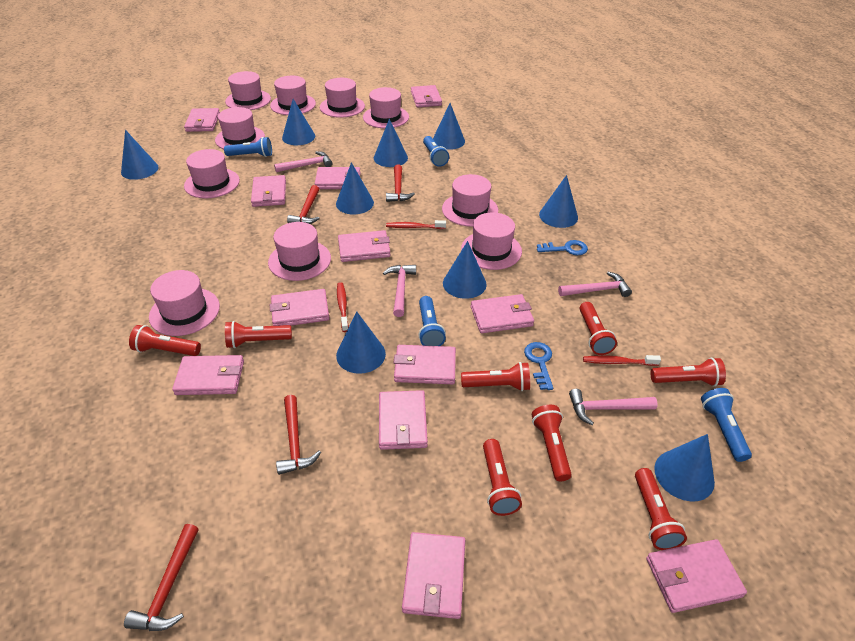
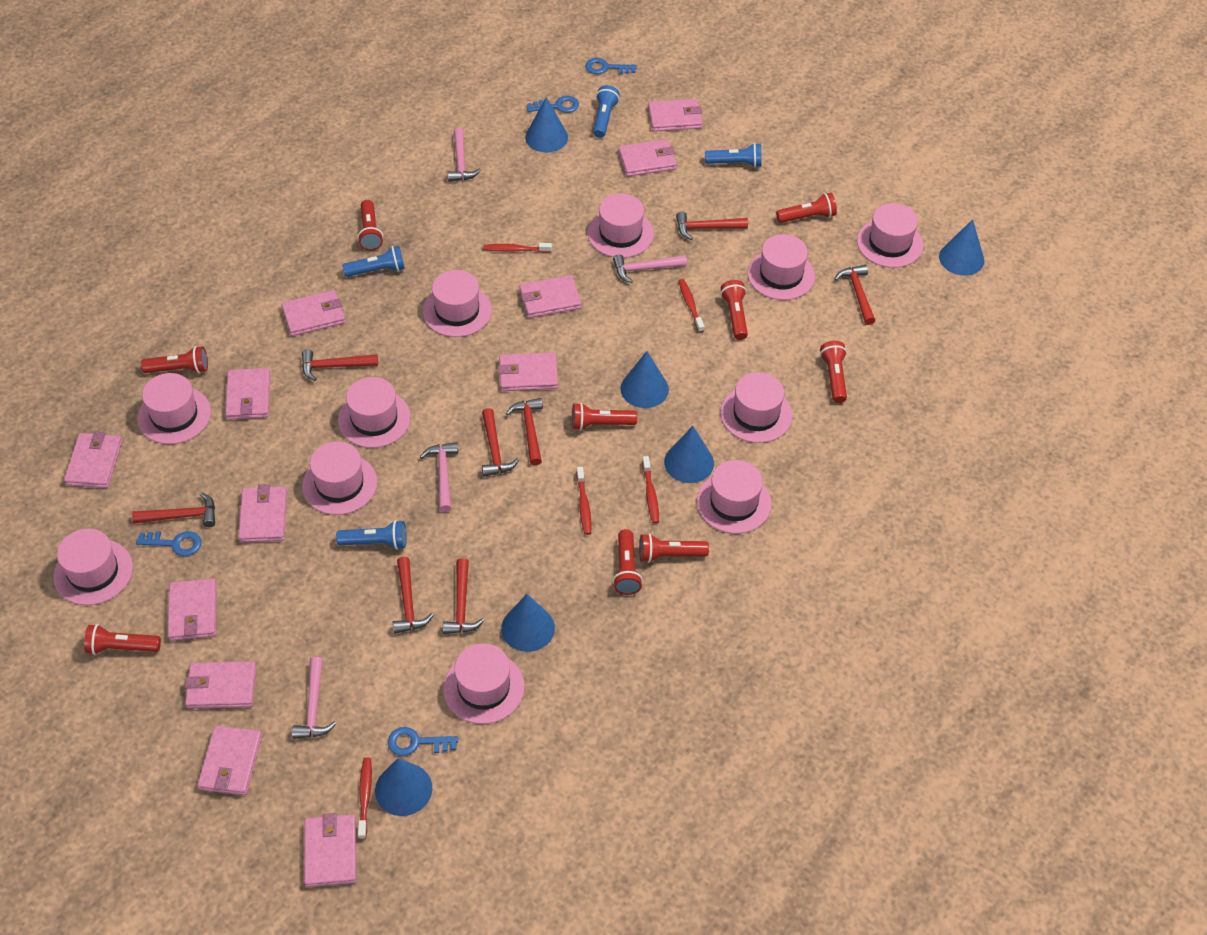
blue cone: [121,130,159,180] [282,99,315,145] [336,162,374,214] [336,311,386,374] [374,119,408,167] [433,103,465,150] [443,241,486,299] [539,175,578,228] [654,434,715,502] = 9 -> [375,758,432,816] [501,594,555,652] [525,97,568,152] [620,351,669,408] [664,426,714,483] [939,219,984,275] = 6
blue key: [524,342,553,390] [537,240,588,255] = 2 -> [136,531,201,556] [388,727,458,756] [527,96,579,113] [585,58,637,74] = 4
pink hat: [149,270,220,336] [184,149,240,198] [215,107,265,149] [225,71,271,110] [268,222,331,281] [270,76,316,115] [320,78,365,118] [363,87,409,128] [442,174,498,227] [461,212,522,270] = 10 -> [53,528,133,605] [137,373,211,444] [302,441,377,515] [338,377,411,448] [423,270,492,337] [443,643,525,724] [588,193,654,258] [697,460,772,534] [720,372,792,443] [748,234,815,300] [857,203,923,268] = 11
red flashlight: [129,325,201,356] [225,321,292,348] [461,362,530,391] [483,439,522,516] [532,405,572,481] [580,302,617,355] [635,468,687,550] [651,358,726,386] = 8 -> [84,624,161,655] [141,346,208,373] [358,200,383,251] [572,403,637,431] [613,529,643,595] [639,534,709,563] [720,280,748,340] [776,193,837,223] [820,341,847,403] = 9
red hammer: [124,524,199,631] [276,395,321,475] [287,185,320,224] [386,165,415,202] = 4 -> [132,492,215,527] [302,349,378,381] [393,557,434,634] [443,558,485,634] [482,408,519,477] [506,398,543,466] [676,212,748,240] [834,265,875,325] = 8
red toothbrush: [337,282,349,332] [386,220,446,229] [583,355,661,366] = 3 -> [358,757,372,840] [483,243,552,253] [576,467,591,535] [642,456,659,524] [679,279,704,333] = 5

